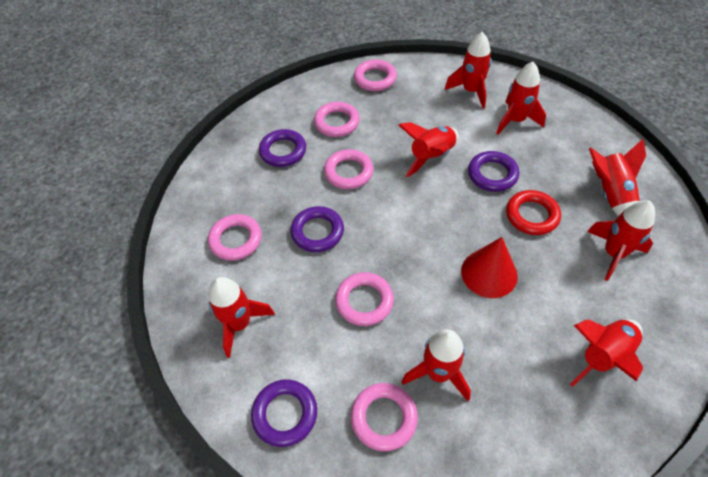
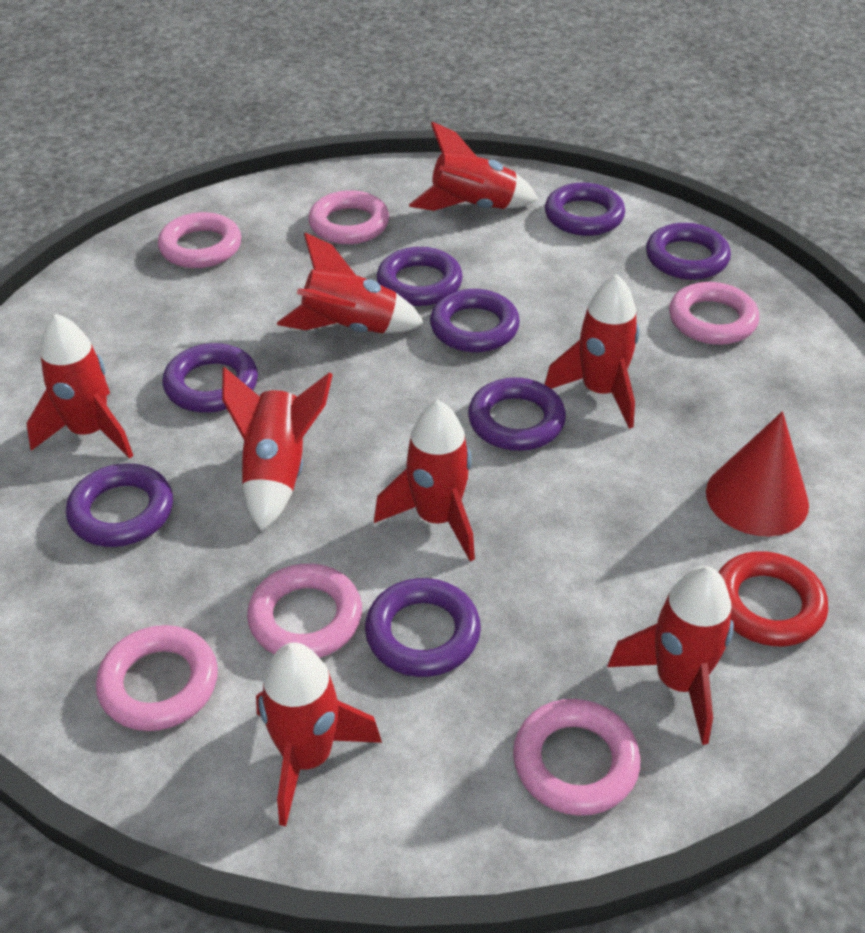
purple ring: [251,380,317,447] [259,129,306,167] [291,206,344,252] [468,151,519,192] = 4 -> [66,464,173,547] [163,343,258,413] [365,578,481,677] [377,247,463,306] [430,289,520,352] [468,378,566,451] [545,183,625,236] [646,223,731,280] = 8

